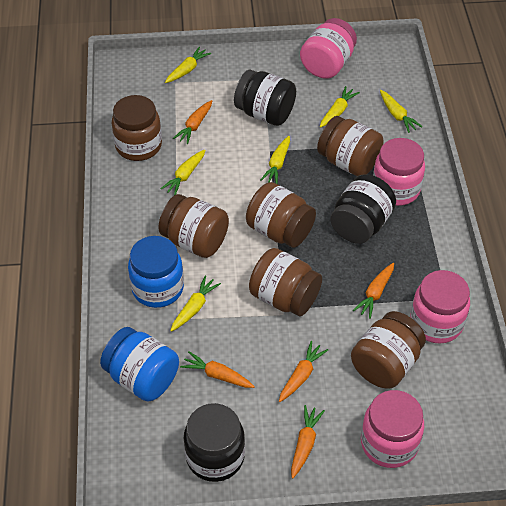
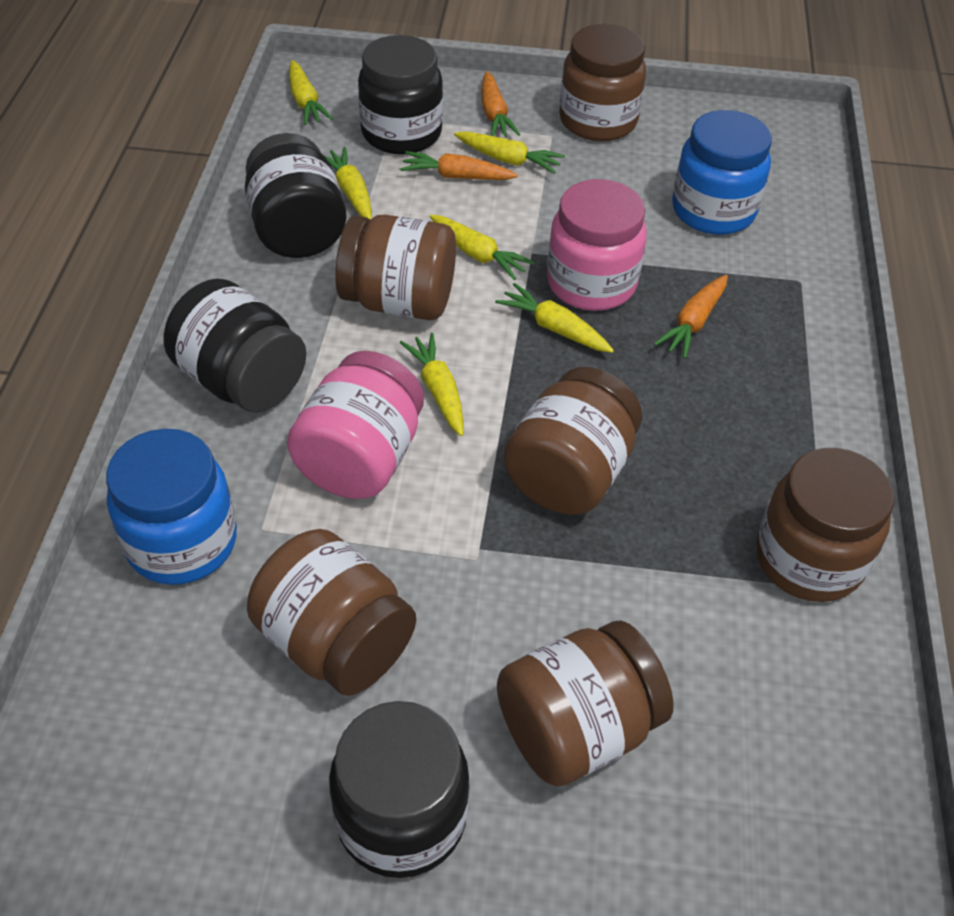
black jar: [184,403,245,482] [234,70,296,126] [330,174,396,244] = 3 -> [163,279,306,413] [245,133,346,258] [329,701,470,878] [358,35,443,155] = 4
orange carrot: [173,100,212,144] [180,351,255,388] [279,341,328,402] [291,405,325,479] [353,263,394,319] = 5 -> [400,151,518,180] [482,71,520,137] [654,275,728,359] = 3
pink jar: [300,18,357,79] [361,390,424,468] [373,138,425,206] [410,270,470,344] = 4 -> [287,351,424,499] [547,179,647,311] = 2

